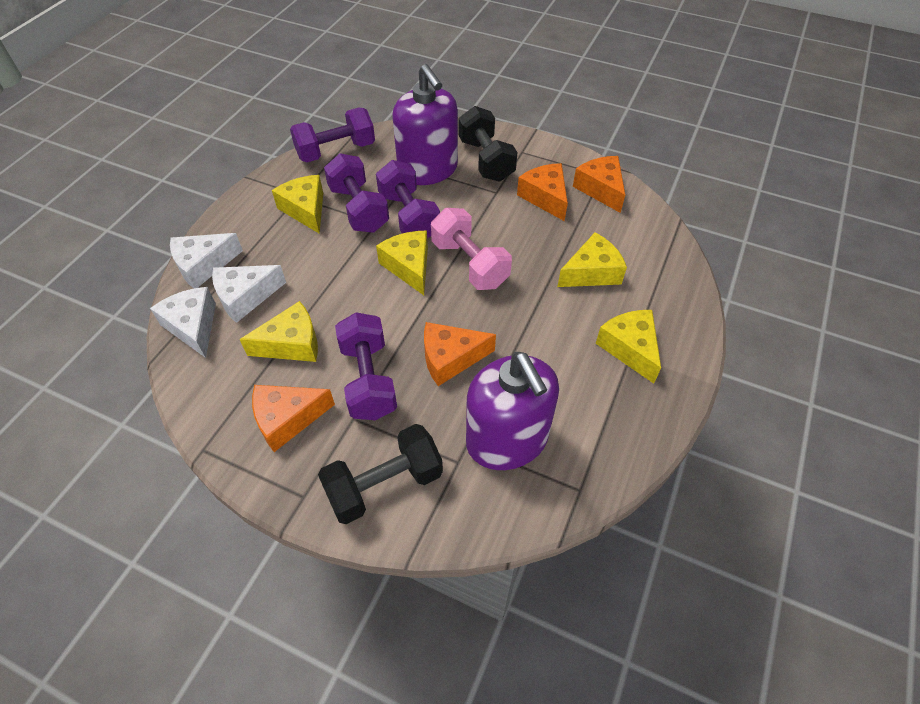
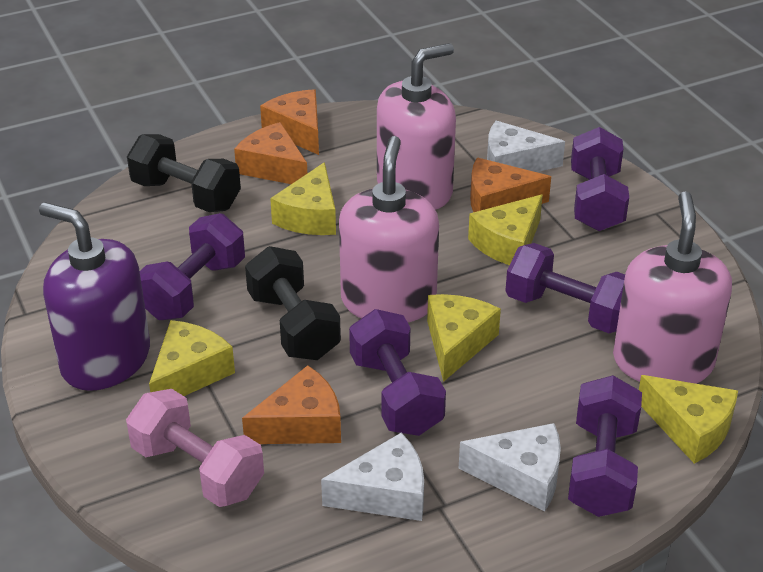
pink soap dispenser: none = 0 -> [339,136,439,322] [377,43,456,210] [613,191,732,384] = 3
purple dumbbell: [290,108,375,162] [324,153,389,233] [335,312,397,420] [376,160,440,239] = 4 -> [140,213,245,320] [349,309,446,436] [505,243,625,333] [568,375,642,517] [571,127,629,231] = 5
purple soap dispenser: [392,64,458,185] [466,352,559,470] = 2 -> [39,202,150,391] = 1

